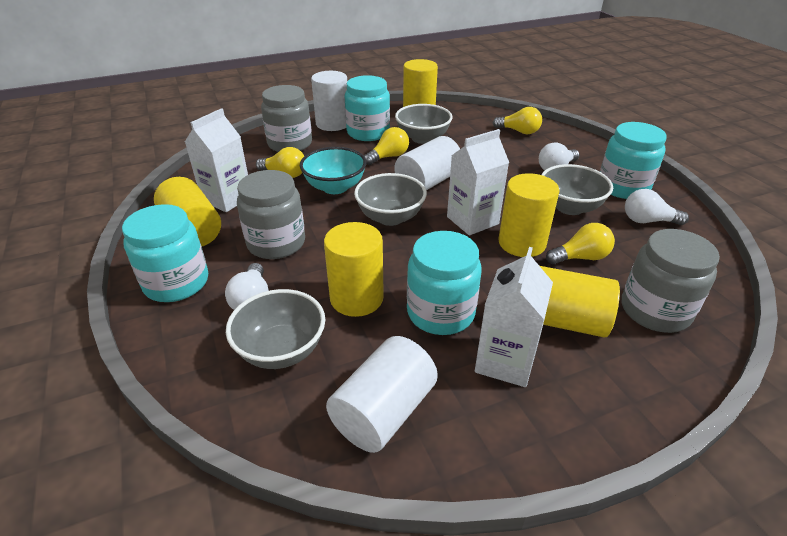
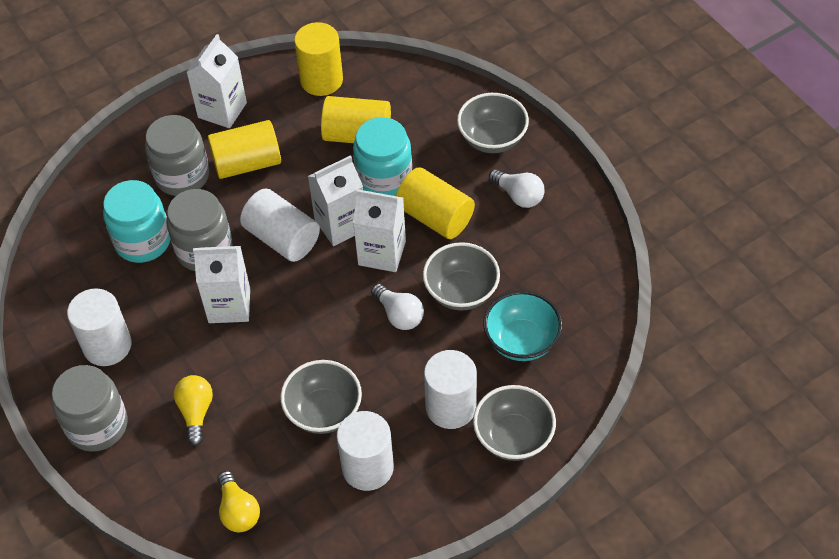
turquoise jar: [122,204,208,302] [344,75,390,141] [407,231,482,335] [600,122,667,199] = 4 -> [103,180,170,263] [353,117,412,196] = 2
white carton: [185,108,248,212] [447,129,509,235] [475,247,553,387] = 3 -> [186,34,247,128] [193,246,250,323] [308,155,363,246] [353,189,406,272] = 4
white cylinder: [311,71,347,131] [326,336,438,453] [394,136,460,191] = 3 -> [67,288,132,366] [240,188,320,262] [337,411,394,491] [424,350,477,429] = 4
white light bulb: [225,263,269,310] [539,142,579,170] [625,189,689,225] = 3 -> [371,284,424,330] [489,169,544,208] = 2
yellow cylinder: [154,177,221,246] [324,222,384,317] [403,59,438,107] [498,173,560,257] [540,266,620,337] = 5 -> [208,120,281,179] [294,22,343,96] [321,96,391,143] [396,167,475,239] = 4
yellow light bulb: [256,147,304,178] [364,127,409,165] [493,107,542,134] [546,223,615,264] = 4 -> [174,375,213,446] [217,471,260,532] = 2

